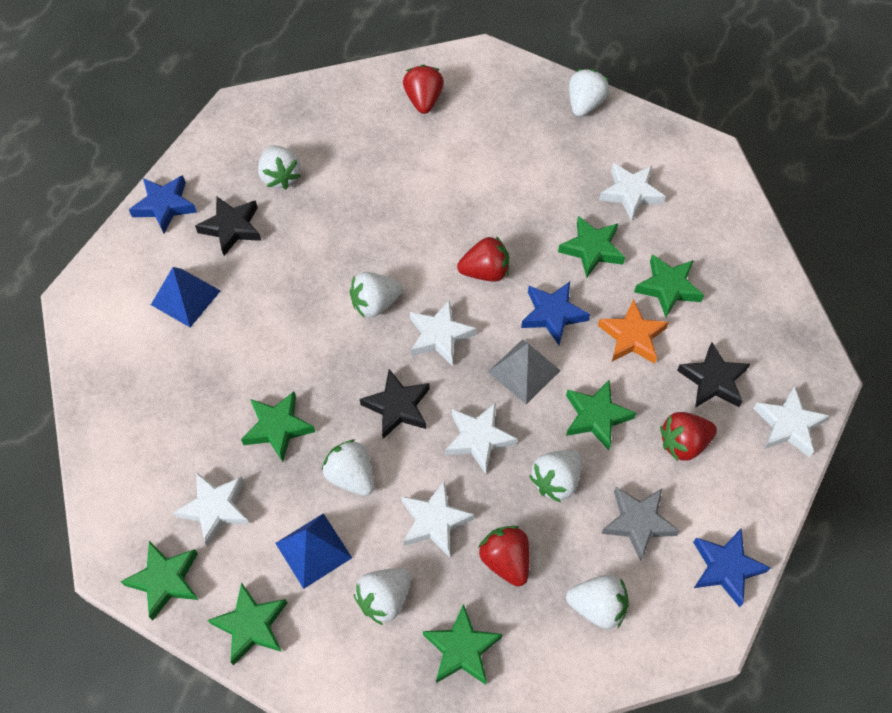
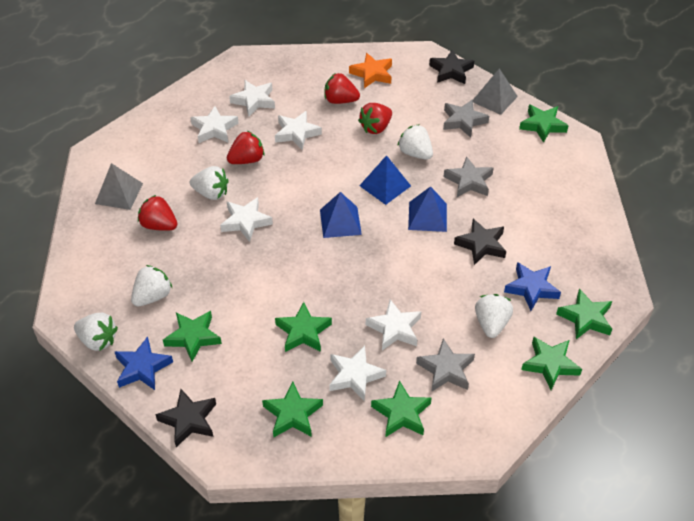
blue pyramid: [151,267,221,327] [275,513,352,589] = 2 -> [320,192,362,238] [359,155,411,205] [408,186,447,232] = 3
blue star: [129,175,197,233] [521,282,590,345] [693,529,770,607] = 3 -> [115,336,173,390] [504,262,561,311] = 2
grey pyramid: [488,339,560,404] = 1 -> [95,163,143,210] [473,68,518,115] = 2
grey star: [601,487,680,561] = 1 -> [416,338,475,392] [443,99,489,138] [444,156,494,197] = 3
white strawberry: [258,145,301,189] [322,439,374,496] [350,272,402,318] [354,568,411,625] [529,450,582,503] [566,575,629,629] [569,69,609,117] = 7 -> [74,313,118,351] [131,265,172,306] [190,166,229,200] [397,124,433,160] [475,294,513,338] = 5

